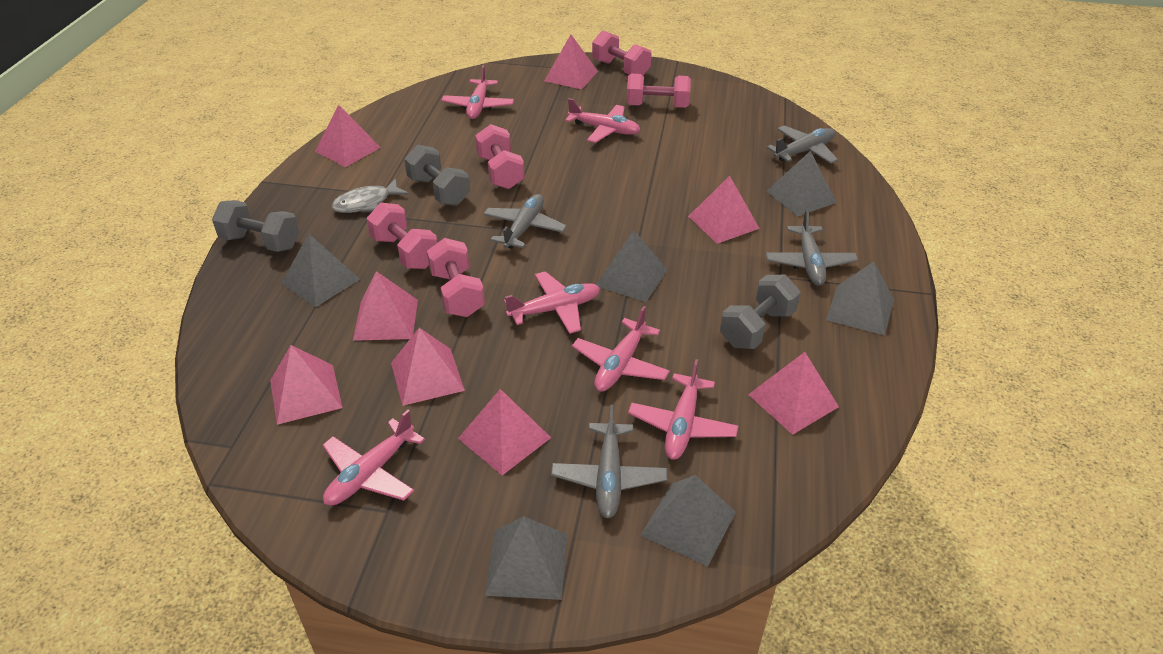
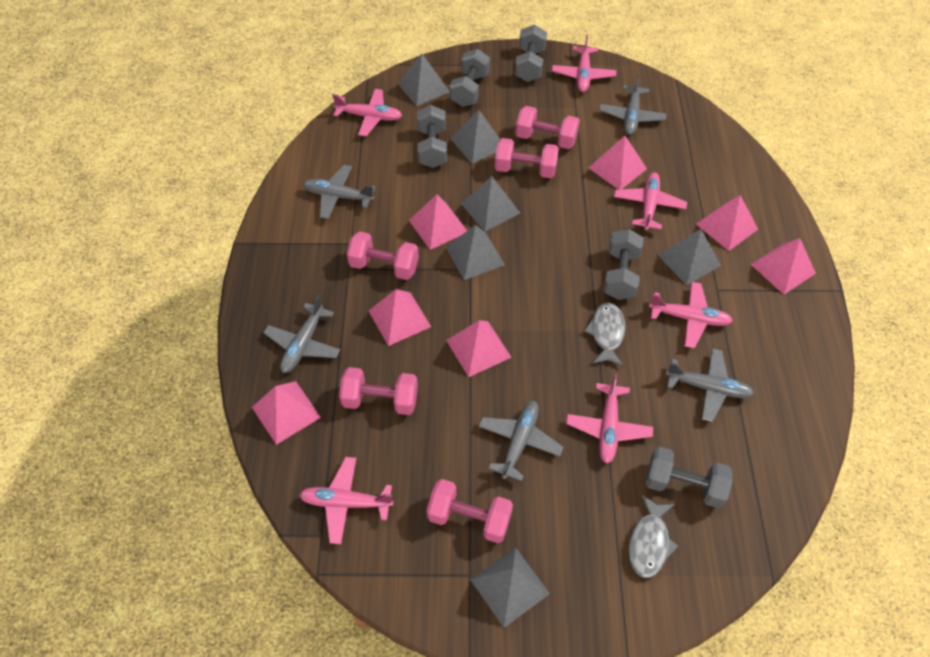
grey dumbbell: [212,200,299,252] [404,145,470,206] [720,275,801,349] = 3 -> [417,105,447,168] [450,49,490,107] [515,24,547,82] [603,229,644,300] [645,446,733,508] = 5
grey fish: [331,179,409,213] = 1 -> [584,303,626,366] [629,495,678,578] = 2
grey plane: [483,194,567,249] [551,405,667,518] [766,209,858,286] [767,125,838,164] = 4 -> [263,295,340,373] [303,165,376,219] [478,401,563,481] [599,75,666,135] [666,348,754,422] = 5
pink pyramid: [270,345,343,425] [315,105,381,167] [353,271,418,341] [391,328,465,406] [458,389,551,475] [544,35,598,89] [688,176,760,244] [748,352,839,435] = 8 -> [252,381,321,445] [369,289,431,346] [409,195,467,250] [446,320,512,377] [589,136,647,190] [696,195,758,251] [751,238,816,295] = 7

